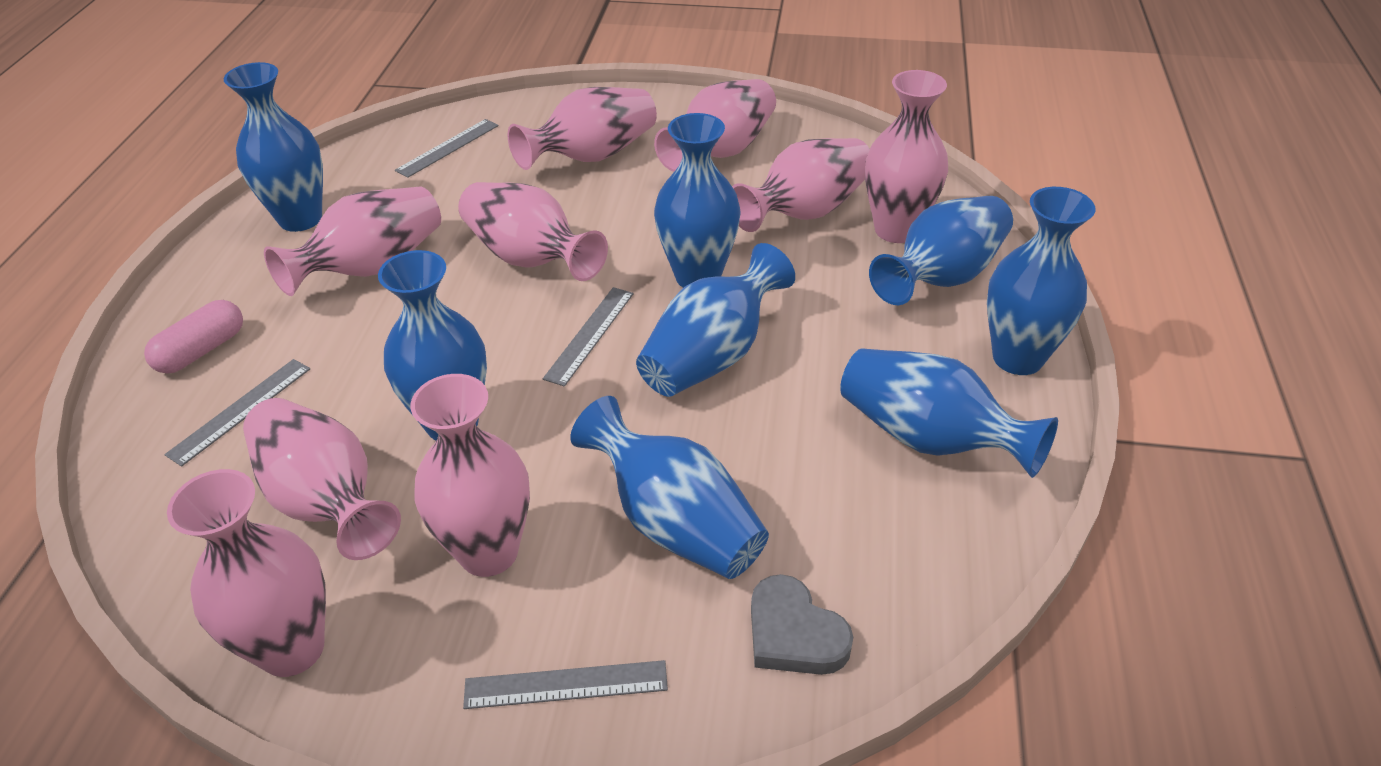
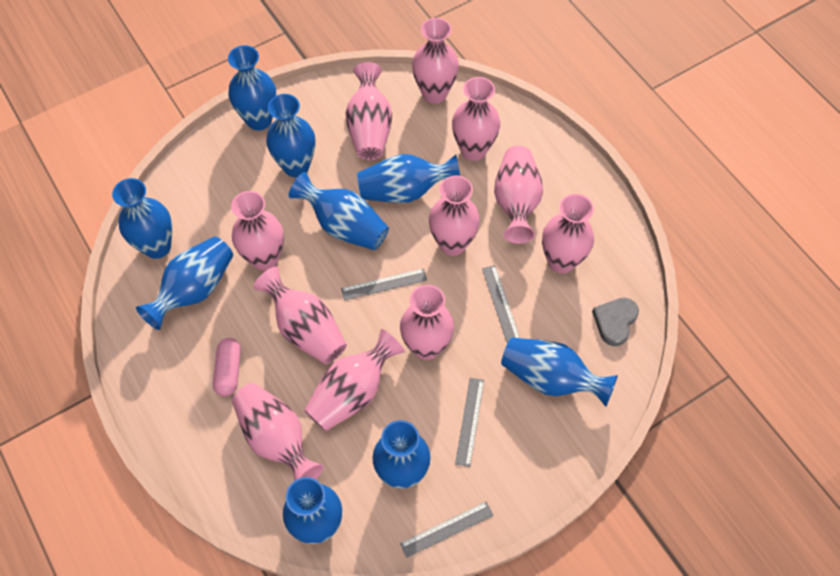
blue vase: [224,62,323,232] [378,250,487,441] [570,396,769,579] [636,243,795,397] [654,113,741,288] [840,348,1058,478] [869,196,1013,305] [987,187,1095,375] = 8 -> [112,178,172,259] [136,236,233,330] [228,45,277,131] [266,94,315,177] [283,477,342,544] [289,172,389,250] [357,154,460,203] [372,420,431,489] [501,337,618,407] = 9
pink vase: [167,469,326,677] [243,398,401,560] [264,186,441,296] [411,374,530,577] [458,182,608,281] [508,87,657,170] [654,79,776,172] [732,138,870,232] [865,70,948,243] = 9 -> [231,191,284,271] [232,383,324,481] [253,267,347,365] [304,329,405,431] [345,62,392,160] [400,285,454,360] [412,18,459,104] [429,175,480,256] [452,77,500,161] [494,146,543,244] [542,194,594,274] = 11

